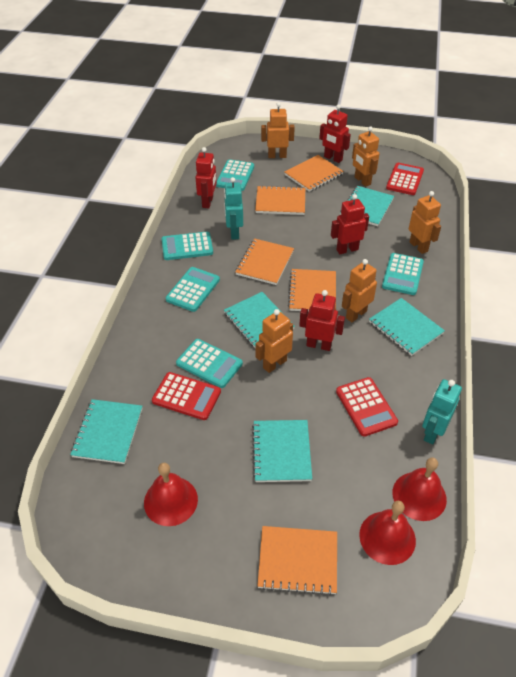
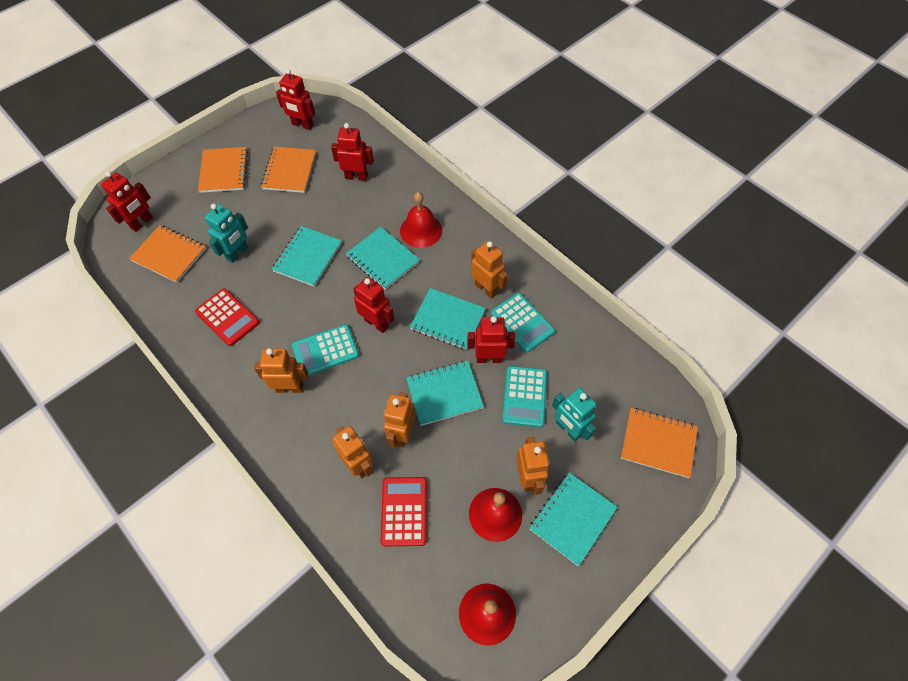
orange notebook: [235,238,294,285] [255,186,305,215] [257,526,337,596] [284,155,344,192] [288,269,336,312] = 5 -> [129,225,206,283] [198,147,248,193] [261,147,316,193] [621,408,698,478] = 4
red calculator: [152,372,221,420] [336,377,398,437] [386,163,424,195] = 3 -> [195,288,259,346] [381,477,427,546] = 2
red robot: [195,147,217,208] [299,290,345,351] [319,105,351,163] [331,194,369,254] = 4 -> [101,171,153,232] [276,69,315,130] [331,123,374,181] [353,277,394,333] [467,316,516,363] = 5
turquoise calculator: [161,231,213,260] [166,267,220,312] [176,339,243,388] [216,159,254,191] [382,253,424,295] = 5 -> [292,324,359,376] [491,293,555,352] [502,366,547,427] = 3

